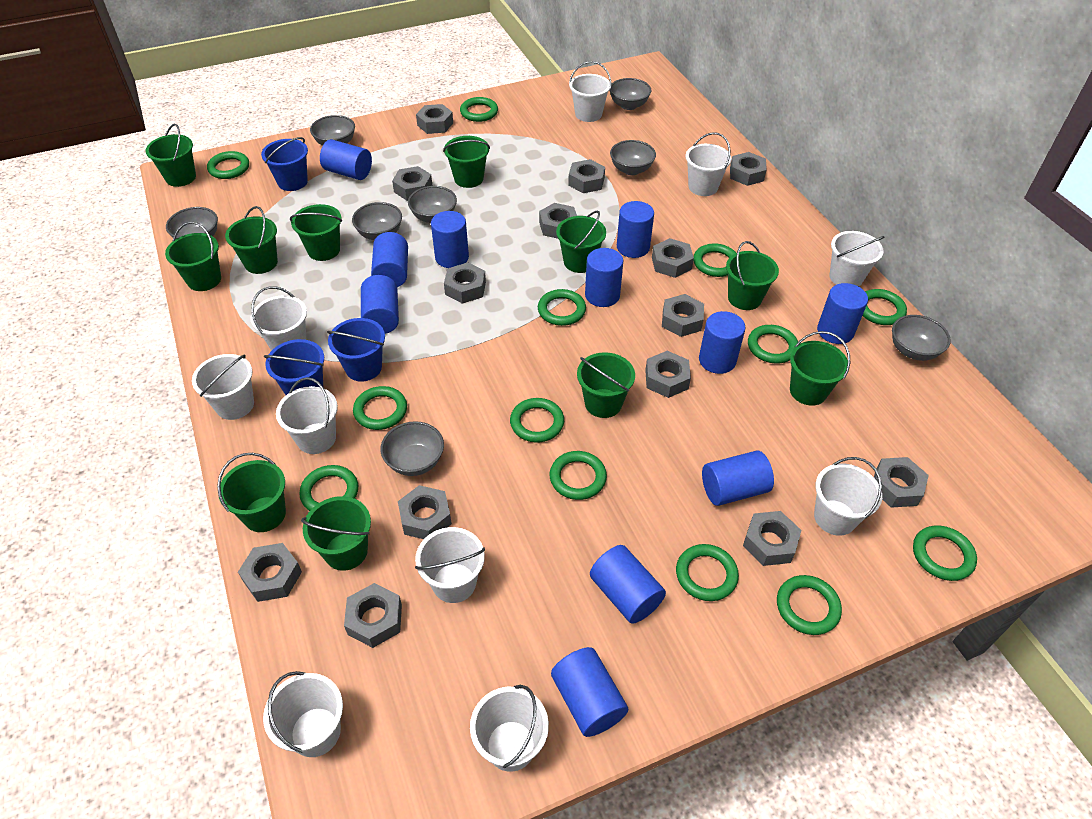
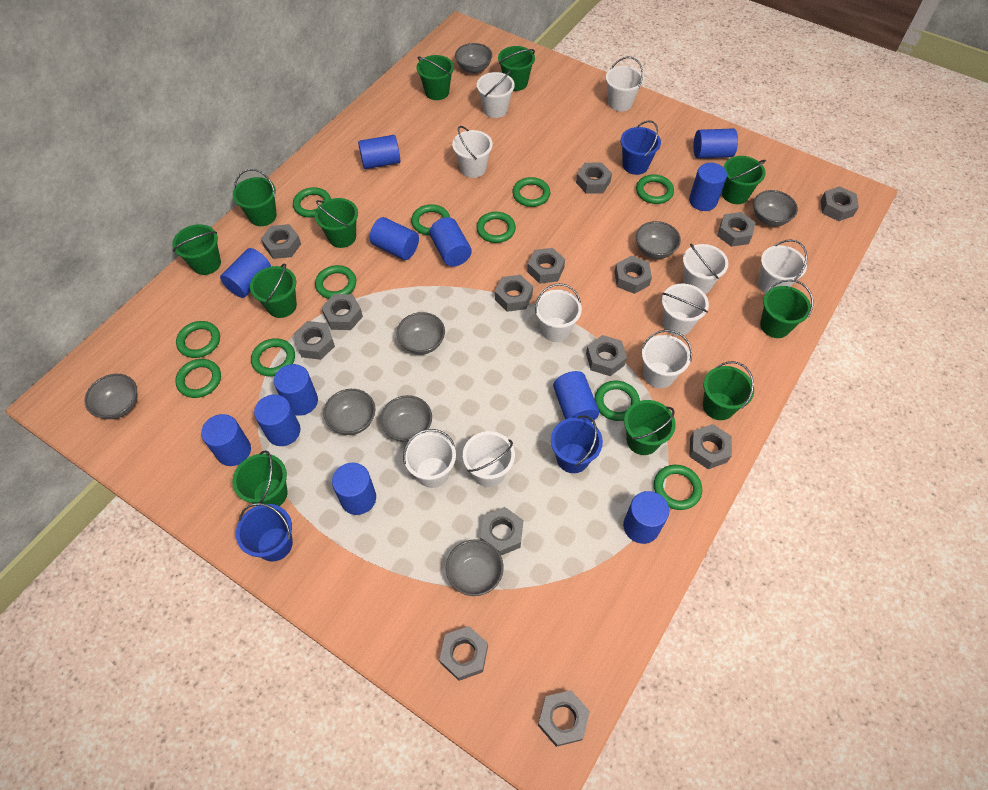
blue cylinder: [320,139,372,180] [361,275,399,334] [371,232,408,287] [431,211,469,268] [551,647,628,737] [585,248,623,307] [590,545,666,624] [617,201,654,258] [699,311,745,374] [702,451,774,506] [817,283,868,344] = 11 -> [201,414,251,466] [220,248,271,298] [254,394,301,446] [274,364,318,416] [332,463,376,515] [358,135,400,169] [370,217,419,260] [429,217,472,267] [553,371,599,422] [623,491,669,544] [689,163,727,211] [693,129,738,158] = 12
green ring: [207,151,249,179] [299,465,358,511] [353,386,407,430] [460,97,498,122] [510,398,564,442] [538,289,586,326] [550,451,607,500] [676,544,739,601] [694,243,736,277] [748,325,798,364] [777,575,842,635] [863,289,907,325] [913,525,977,581] = 13 -> [175,359,221,398] [176,321,220,358] [251,338,295,377] [293,187,331,218] [315,265,356,299] [411,204,450,235] [476,212,516,243] [512,177,550,207] [595,381,640,421] [636,174,674,204] [654,465,702,510] = 11

